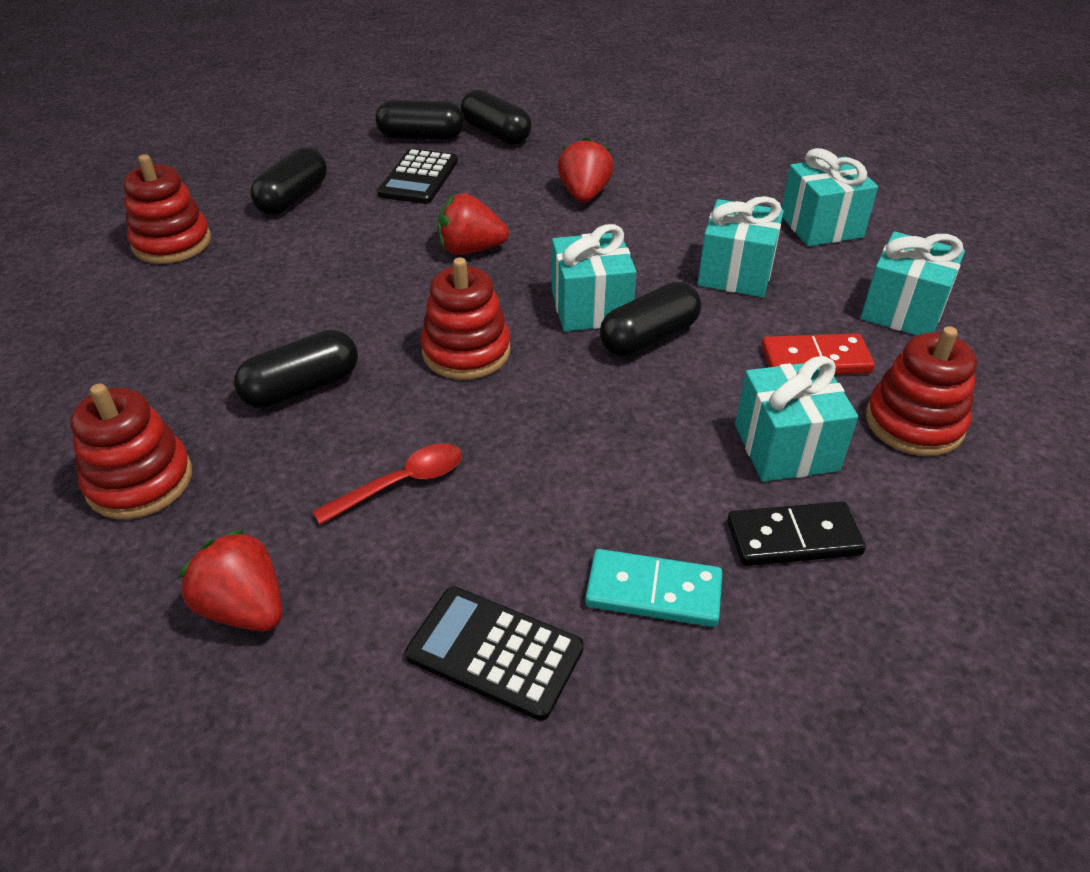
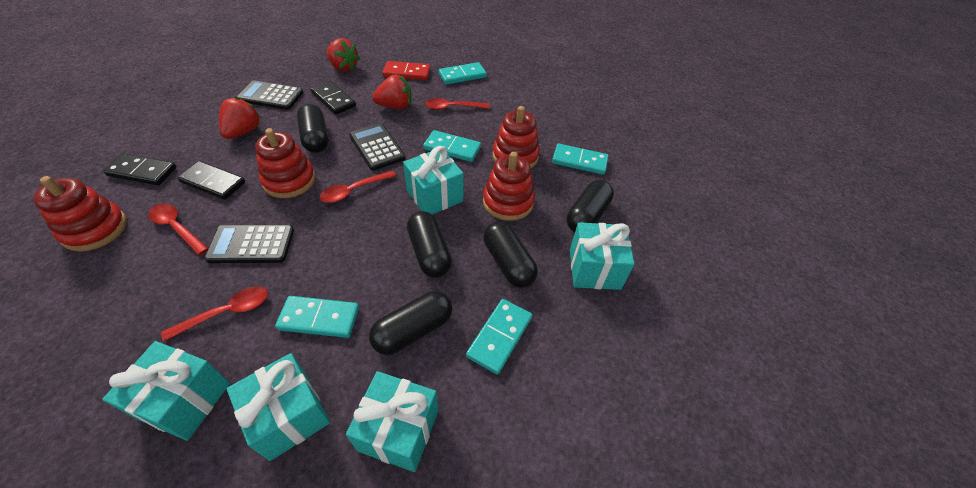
black calculator: [377,148,458,204] [405,586,584,721] = 2 -> [204,225,294,263] [237,81,303,110] [349,123,406,171] = 3
black domino: [727,501,866,566] = 1 -> [103,153,176,185] [177,161,245,200] [311,81,356,114] = 3
red spoon: [312,443,462,525] = 1 -> [148,203,208,255] [161,286,268,342] [320,170,396,203] [424,98,490,110] = 4
turquoise domino: [585,549,722,627] = 1 -> [275,296,359,338] [423,130,481,162] [439,62,487,85] [466,299,532,375] [552,144,608,175] = 5

